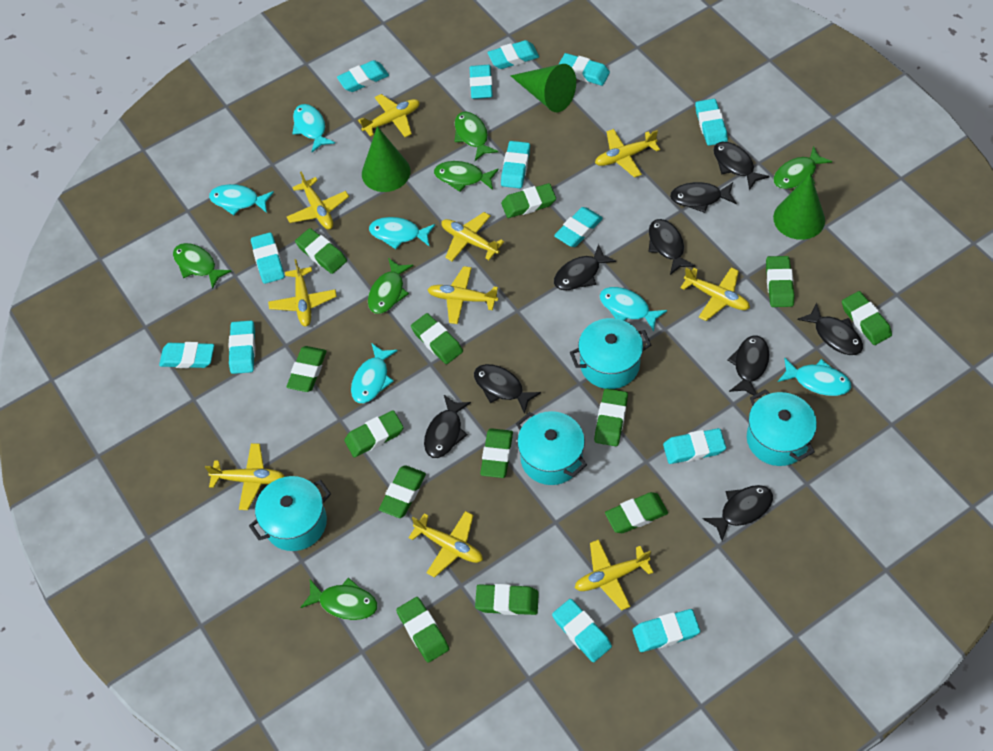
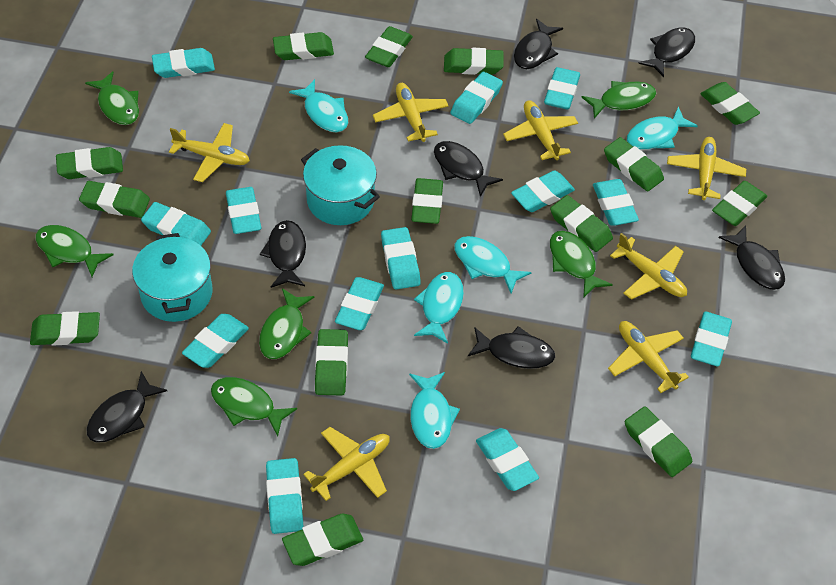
black fish: [424,395,471,458] [474,364,541,414] [554,244,616,291] [649,219,696,275] [670,182,737,213] [703,485,773,541] [713,142,770,190] [727,336,769,396] [797,302,863,355] = 9 -> [87,371,167,443] [260,220,306,288] [434,141,503,197] [468,326,555,369] [514,19,563,69] [638,28,695,77] [718,226,785,290] = 7
green cone: [362,126,411,192] [510,64,576,112] [773,173,825,240] = 3 -> none = 0
green eraser: [287,346,327,392] [295,228,347,274] [344,410,404,458] [379,465,426,518] [396,597,449,663] [411,313,463,364] [475,584,539,615] [480,428,513,478] [501,183,556,218] [594,388,628,446] [605,492,668,533] [766,256,795,307] [842,291,892,345] = 13 -> [30,311,100,346] [56,147,123,179] [79,181,150,218] [273,32,334,60] [282,514,363,566] [315,329,348,395] [365,26,413,67] [411,178,443,224] [444,48,504,75] [550,195,613,252] [604,137,664,192] [625,406,692,477] [700,82,760,125] [712,181,767,226] = 14
turquoise fish: [209,184,274,215] [292,104,335,152] [351,344,398,403] [369,217,435,249] [600,287,667,331] [778,358,852,396] = 6 -> [289,79,348,132] [409,372,460,449] [414,272,464,344] [454,236,532,294] [627,106,698,150] = 5
turquoise pot: [249,476,331,551] [516,411,587,485] [570,318,651,389] [747,389,817,466] = 4 -> [132,233,212,322] [301,145,380,225] = 2
yellow plane: [205,443,285,510] [268,259,337,326] [287,172,349,229] [358,94,420,137] [409,511,483,577] [427,266,498,324] [441,212,504,261] [575,539,653,610] [595,129,660,178] [680,267,750,321] = 10 -> [169,123,250,182] [303,427,390,501] [373,83,449,142] [503,100,578,160] [608,321,689,393] [610,233,687,300] [667,137,746,200] = 7

